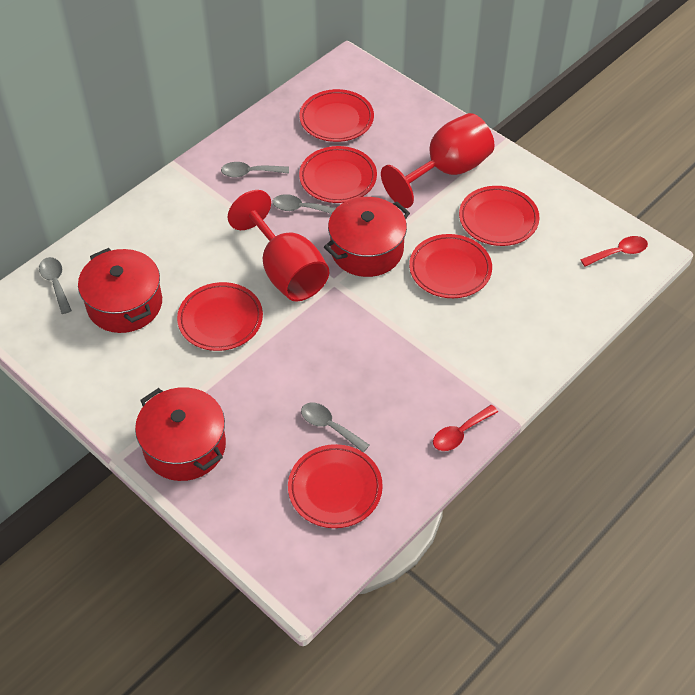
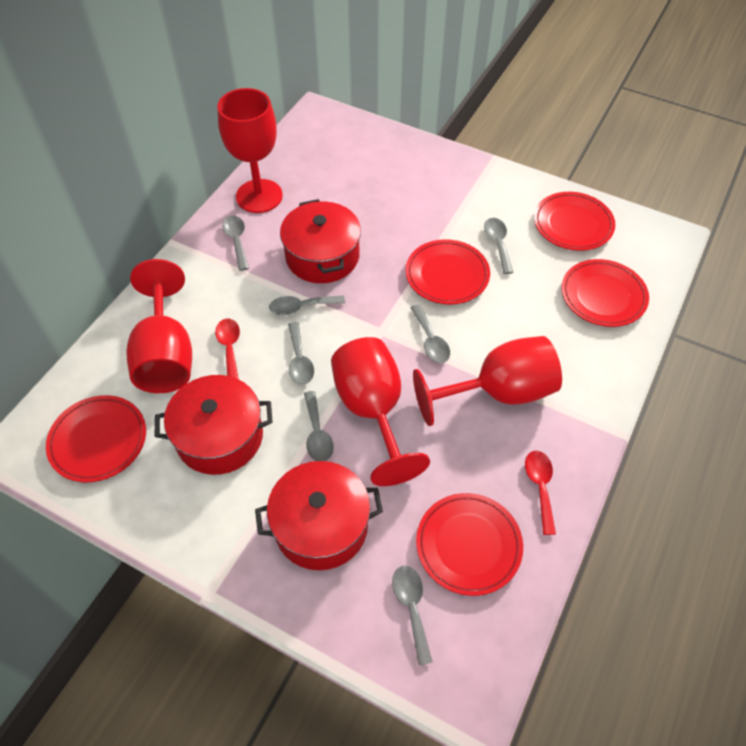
grey spoon: [39,257,72,314] [221,162,289,178] [272,194,336,214] [301,403,369,452] = 4 -> [222,216,249,271] [269,295,345,315] [288,322,314,385] [304,391,334,461] [392,566,432,665] [410,304,450,363] [484,218,513,274] = 7
red goblet: [227,190,329,301] [381,113,495,208] = 2 -> [127,259,192,393] [218,88,283,213] [331,337,430,486] [413,336,562,426] = 4
red plate: [177,282,263,351] [288,444,383,528] [299,89,374,142] [299,146,377,203] [409,234,492,298] [459,186,540,246] = 6 -> [46,395,146,482] [406,239,490,304] [416,493,523,596] [534,192,615,251] [561,259,649,327] = 5

